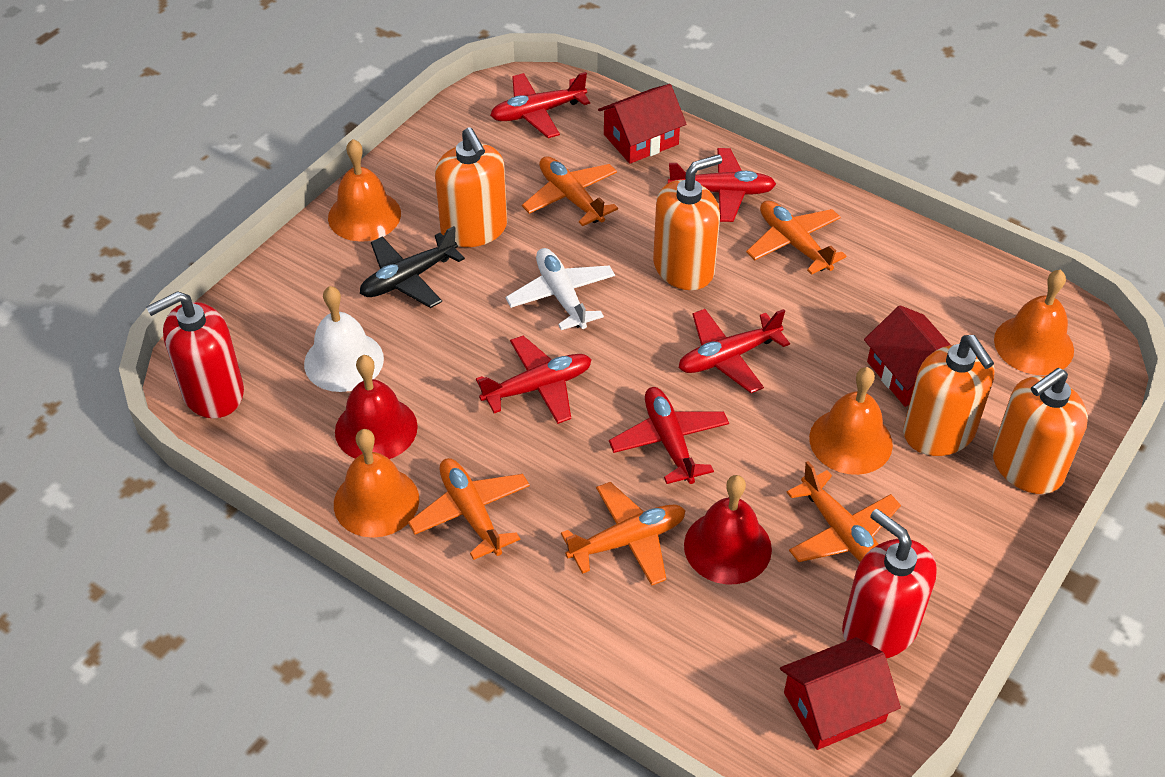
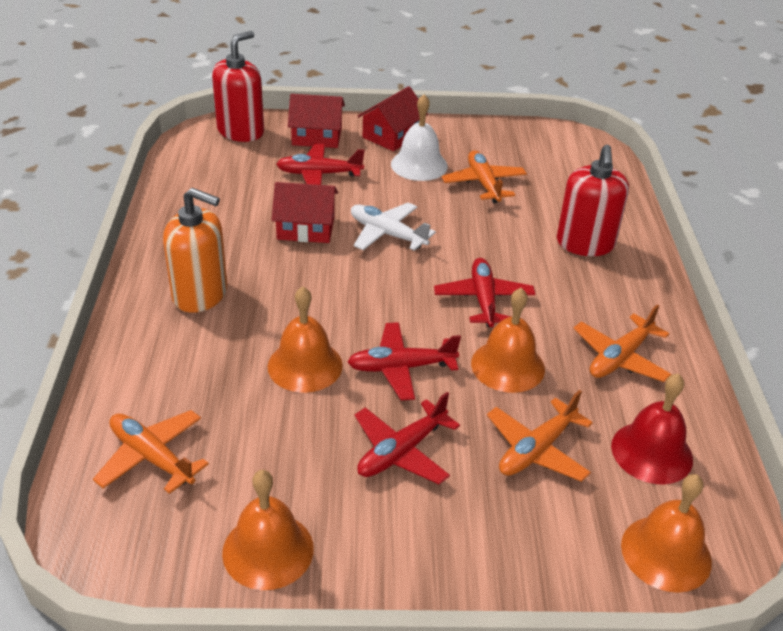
black plane: [360,226,465,308] = 1 -> none = 0
orange plane: [408,458,530,560] [522,156,618,226] [561,482,686,586] [746,200,846,275] [787,461,901,562] = 5 -> [93,410,209,494] [442,150,527,203] [487,390,593,482] [573,304,672,382] = 4
orange soap dispenser: [435,127,507,247] [653,154,722,290] [903,335,995,456] [992,368,1088,494] = 4 -> [163,188,227,313] = 1
red bell: [335,355,418,459] [684,475,772,584] = 2 -> [611,373,693,485] = 1
red plane: [476,336,592,424] [490,72,590,138] [609,387,729,484] [668,148,776,222] [679,309,790,393] = 5 -> [276,143,365,185] [348,322,461,401] [355,392,460,484] [434,258,535,327] = 4

